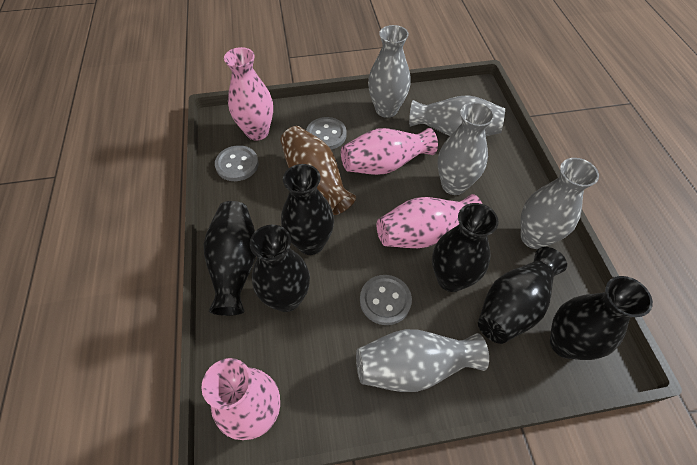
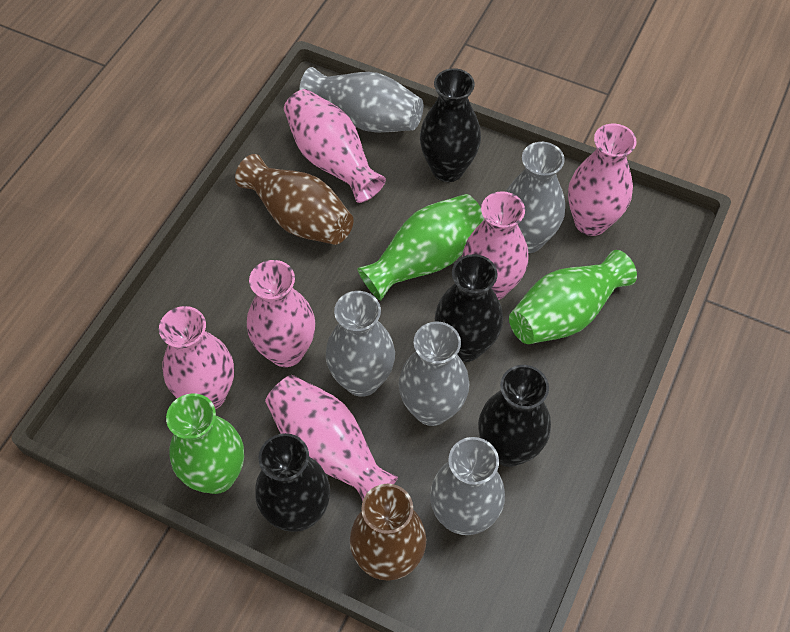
black vase: [204,201,256,316] [249,225,310,312] [281,164,334,255] [432,203,499,292] [478,247,567,344] [550,276,653,360] = 6 -> [255,433,330,532] [420,68,481,182] [435,254,503,362] [478,365,551,467] = 4
brown vase: [280,126,356,215] = 1 -> [235,154,354,245] [350,484,426,581] = 2
green vase: none = 0 -> [166,393,244,494] [358,194,485,300] [509,250,637,344] = 3
grey button: [215,145,259,181] [306,117,346,150] [360,275,412,325] = 3 -> none = 0
pink vase: [201,358,280,440] [224,47,273,140] [341,128,438,175] [377,194,482,248] = 4 -> [159,306,234,409] [247,260,315,367] [265,375,398,501] [284,89,386,203] [462,191,528,300] [568,124,637,236] = 6

